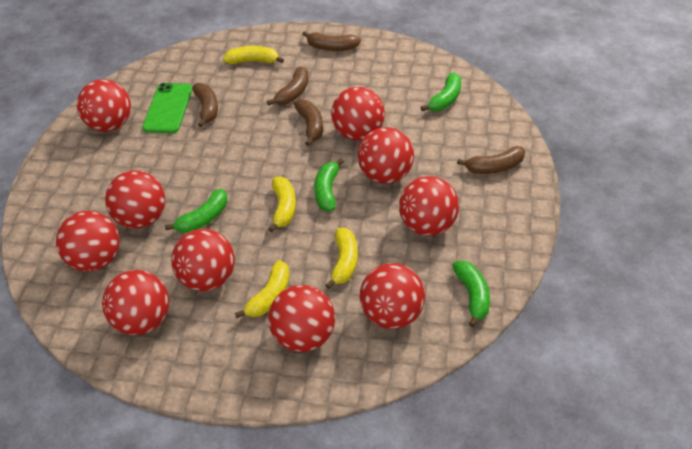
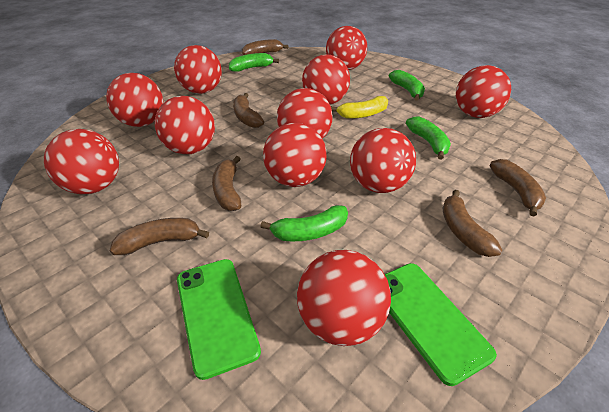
brown banana: [192,83,218,127] [267,66,309,106] [294,99,323,146] [303,31,361,51] [457,146,525,174] = 5 -> [110,218,209,255] [212,156,241,211] [233,93,264,128] [242,39,289,55] [442,190,502,257] [490,159,546,217] = 6
green phone: [142,83,193,133] = 1 -> [177,259,261,380] [384,263,497,386] = 2
red ball: [56,211,120,272] [77,79,131,132] [102,270,169,335] [105,170,165,229] [171,229,235,291] [268,285,335,352] [331,87,385,141] [358,127,414,184] [360,263,425,329] [399,176,459,236] = 10 -> [44,129,119,194] [106,73,163,127] [155,96,215,154] [174,45,222,94] [263,123,327,187] [277,88,333,139] [297,250,391,346] [302,54,350,104] [326,26,367,70] [350,128,416,193] [456,65,511,118] = 11
yellow banana: [223,46,284,64] [235,260,290,318] [269,177,296,232] [325,228,358,289] = 4 -> [331,96,388,119] = 1

